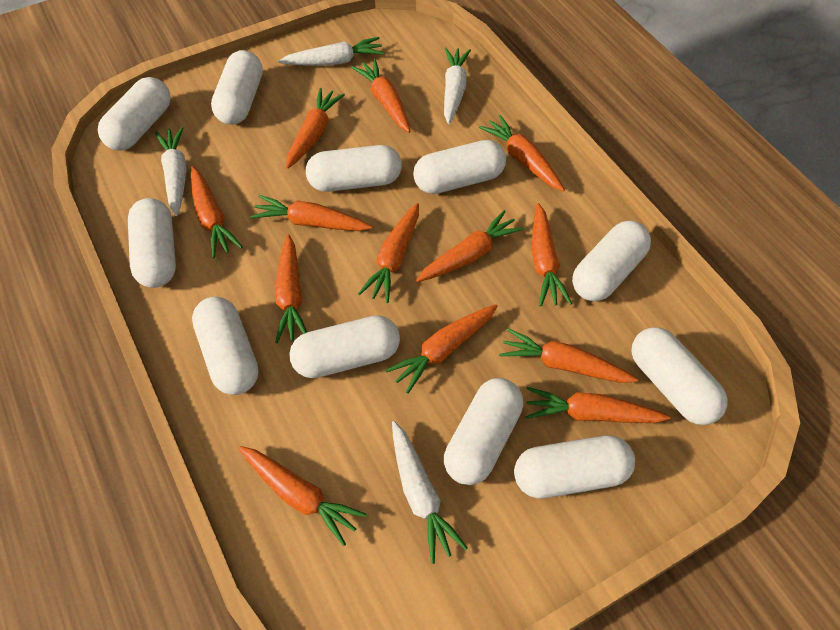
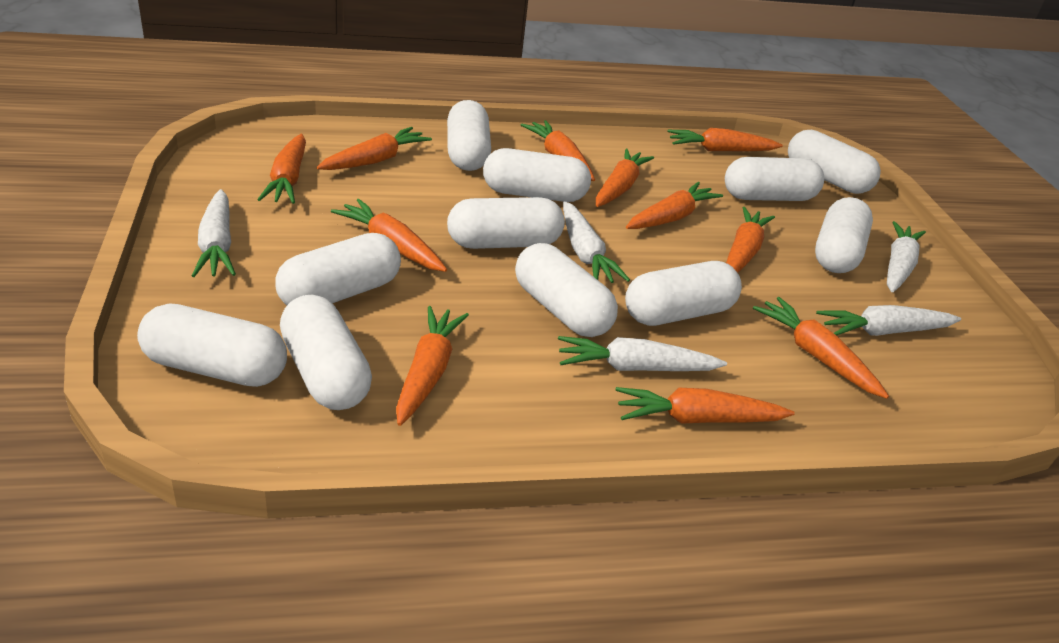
orange carrot: [191,166,243,258] [238,446,367,546] [250,195,372,231] [275,234,307,344] [286,88,345,169] [351,59,411,133] [358,203,419,303] [385,304,498,394] [416,210,524,282] [479,115,565,191] [499,328,638,383] [526,387,670,423] [532,203,572,306] = 13 -> [257,134,306,204] [317,127,432,170] [331,199,447,272] [396,306,469,426] [521,120,595,181] [596,148,654,207] [615,387,795,424] [626,182,723,229] [667,128,783,151] [726,207,775,273] [753,297,889,399] = 11
white carrot: [155,127,187,216] [278,37,384,66] [392,421,468,564] [444,48,471,124] = 4 -> [192,189,236,277] [558,336,727,371] [563,201,630,283] [816,305,961,336] [887,221,926,292] = 5

